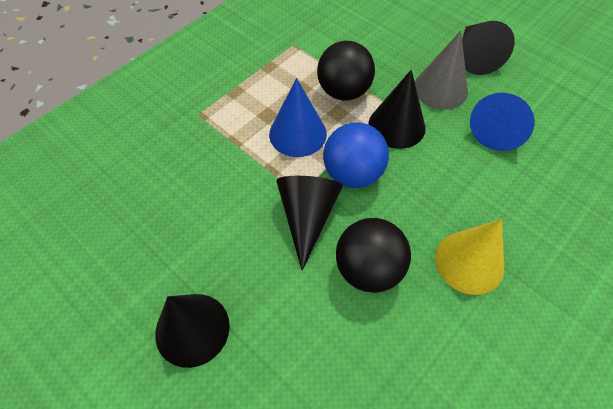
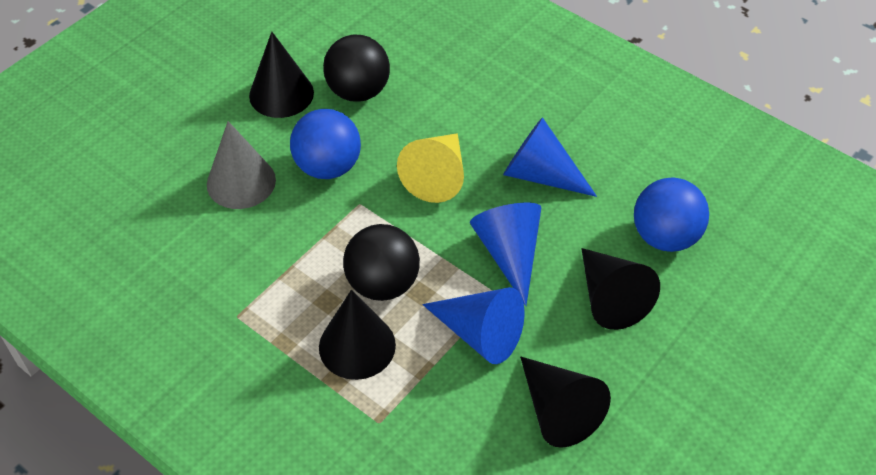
blue ball: [323,122,389,188] = 1 -> [290,109,361,179] [634,178,709,252] = 2
blue cone: [269,78,327,157] [470,93,535,151] = 2 -> [422,287,524,364] [470,203,541,306] [503,117,597,197] = 3

